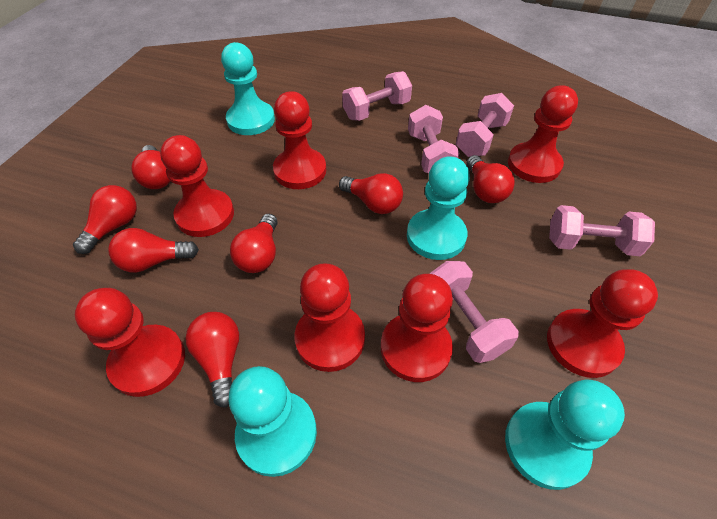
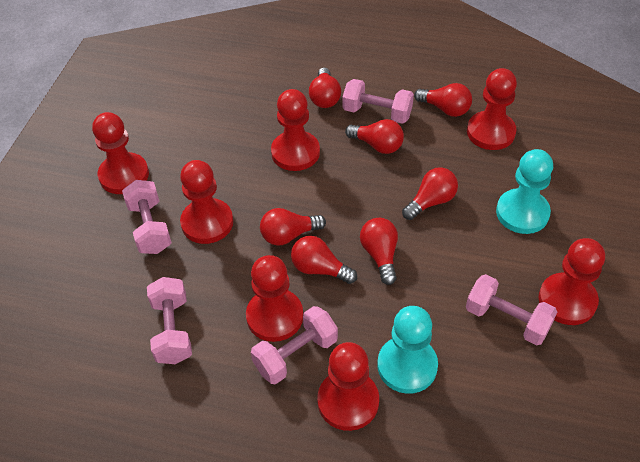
turquoise pawn: [221,42,275,135] [229,366,317,477] [407,156,470,260] [505,380,625,490] = 4 -> [377,306,438,394] [496,149,553,234] = 2

